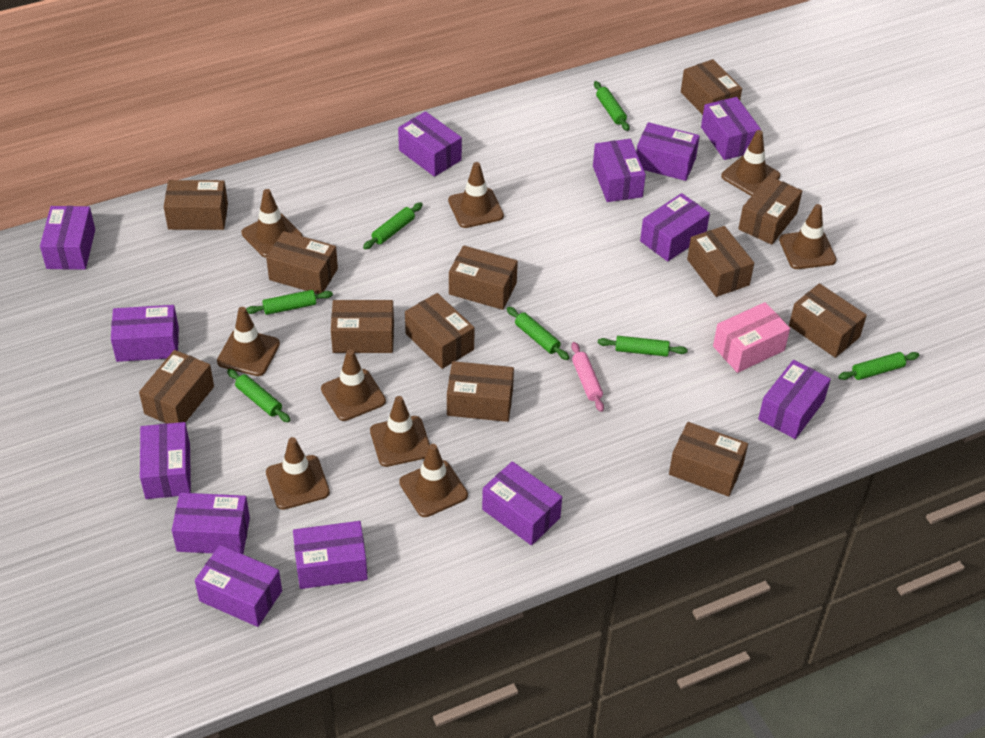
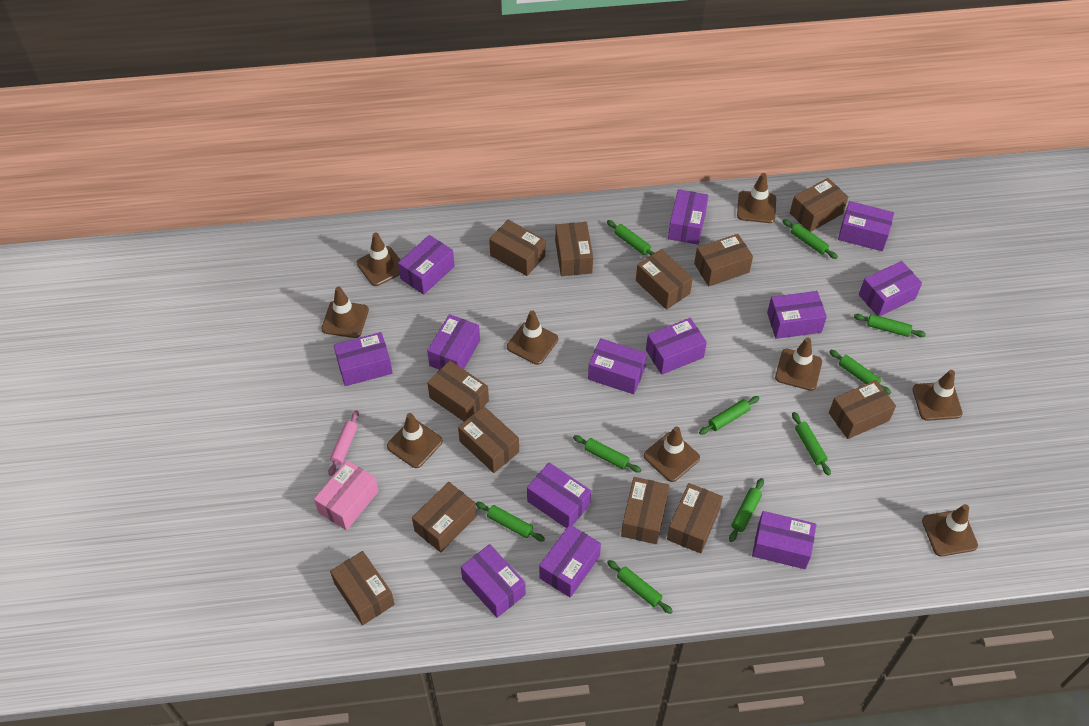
green rolling pin: [227,369,290,422] [246,290,333,315] [363,202,423,249] [507,307,569,360] [594,81,629,131] [598,336,688,357] [838,352,919,380] = 7 -> [476,502,545,541] [573,435,641,473] [607,220,655,256] [607,560,673,614] [699,396,760,435] [729,478,764,542] [782,219,838,259] [792,412,831,476] [829,350,891,395] [854,314,926,337] = 10

